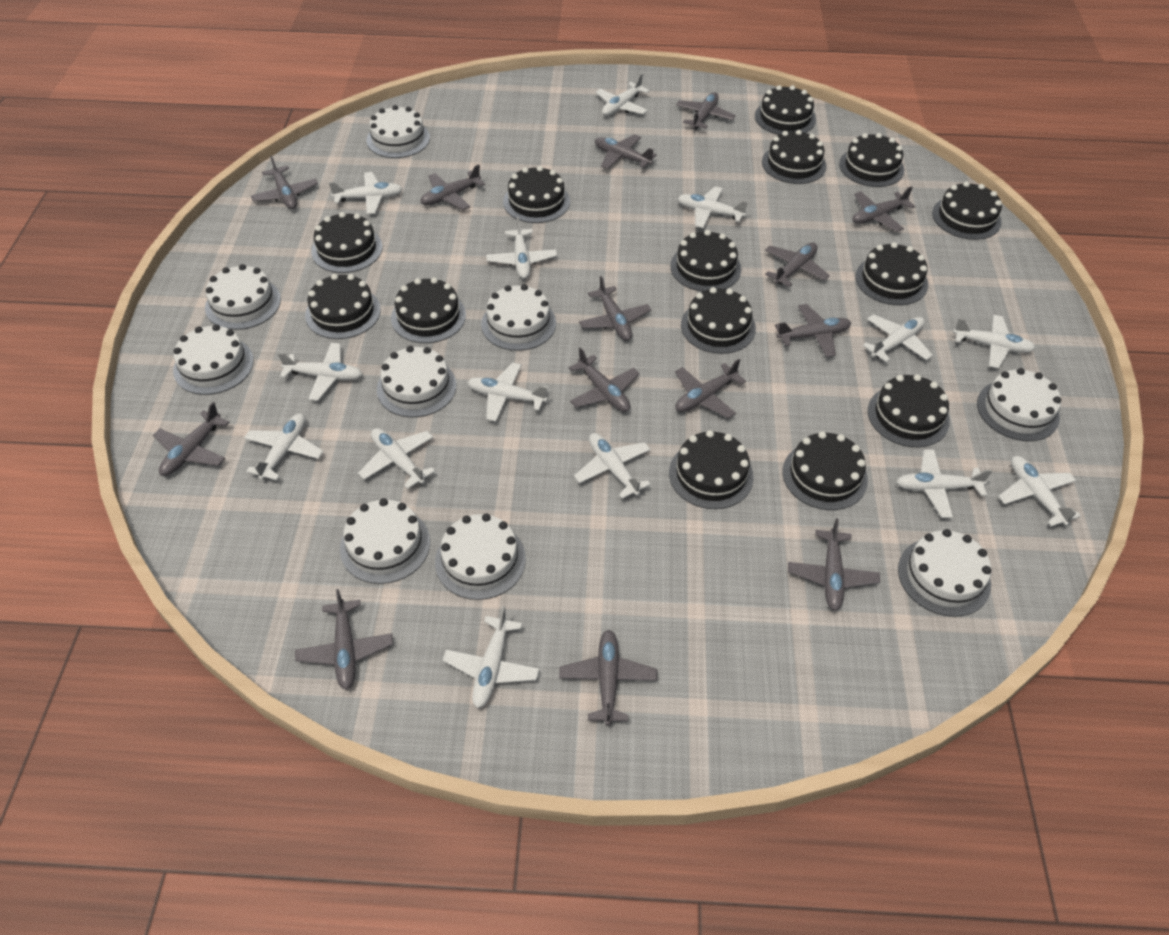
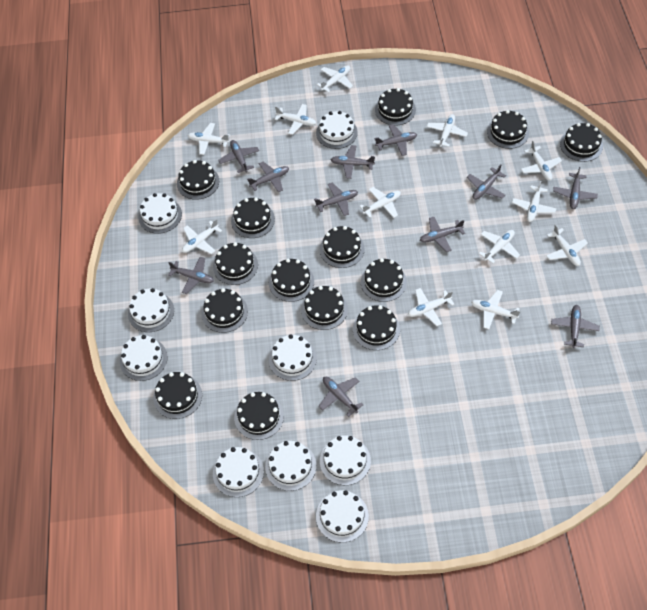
grey plane: [153,402,230,476] [251,156,318,209] [295,589,393,690] [420,164,485,210] [559,630,657,726] [569,347,640,412] [579,276,651,341] [595,134,656,169] [675,359,746,419] [676,92,736,130] [765,243,830,287] [775,304,851,357] [788,518,880,611] [852,186,915,232] = 14 -> [168,257,214,294] [218,140,259,173] [247,162,289,192] [314,182,358,216] [318,377,363,417] [330,145,375,179] [374,124,417,156] [420,217,465,252] [467,164,506,200] [551,305,600,348] [553,167,598,209] = 11
white plane: [244,413,324,480] [278,343,362,401] [329,172,403,214] [358,428,435,489] [442,606,540,708] [467,362,549,422] [486,217,557,279] [574,433,651,499] [595,74,650,116] [678,186,748,228] [863,314,933,363] [896,449,992,518] [953,315,1035,369] [998,456,1081,527] = 14 -> [182,219,222,254] [187,123,230,155] [274,104,316,135] [317,65,353,93] [360,187,401,218] [408,288,455,326] [427,114,468,147] [471,290,521,329] [479,230,520,263] [512,180,557,222] [521,141,562,181] [546,224,588,266] = 12

